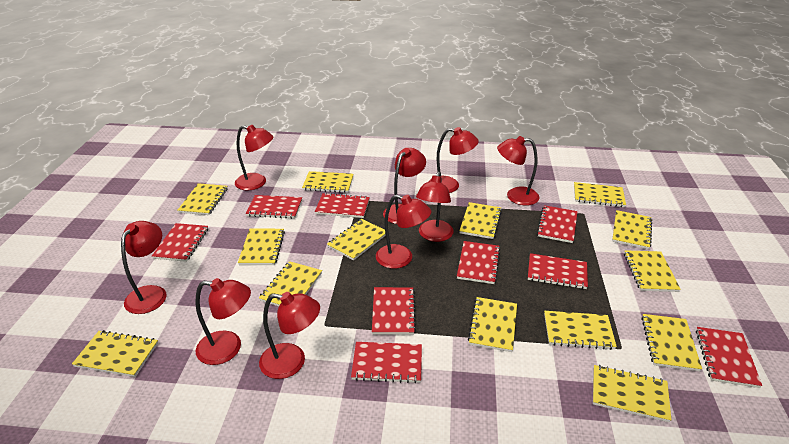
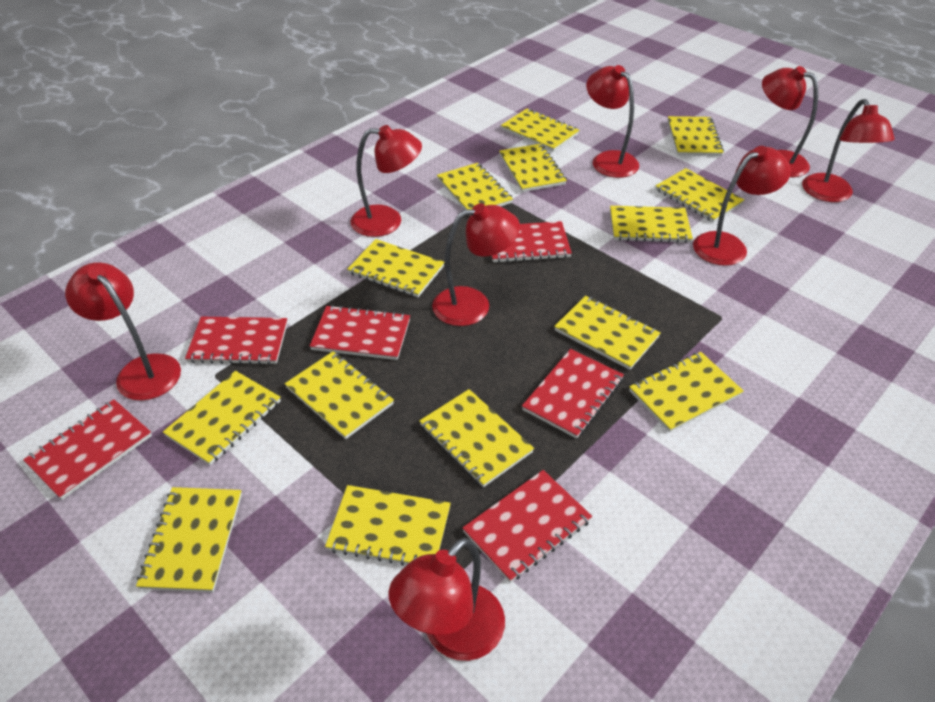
red lamp: [121,221,167,314] [195,278,251,365] [235,125,273,190] [259,292,320,379] [376,195,431,269] [383,148,426,224] [416,172,454,242] [430,127,479,193] [497,136,539,205] = 9 -> [65,262,181,401] [351,125,422,237] [388,537,505,661] [432,203,520,326] [586,65,639,178] [693,146,791,266] [762,66,818,177] [802,99,895,202] = 8
red notebook: [152,223,208,262] [246,195,302,219] [315,193,370,218] [351,342,422,383] [372,287,416,335] [457,241,500,284] [528,253,588,289] [537,205,578,243] [696,327,762,388] = 9 -> [23,399,152,500] [185,317,288,365] [310,305,410,360] [462,470,592,583] [492,221,572,263] [522,349,624,439] = 6

